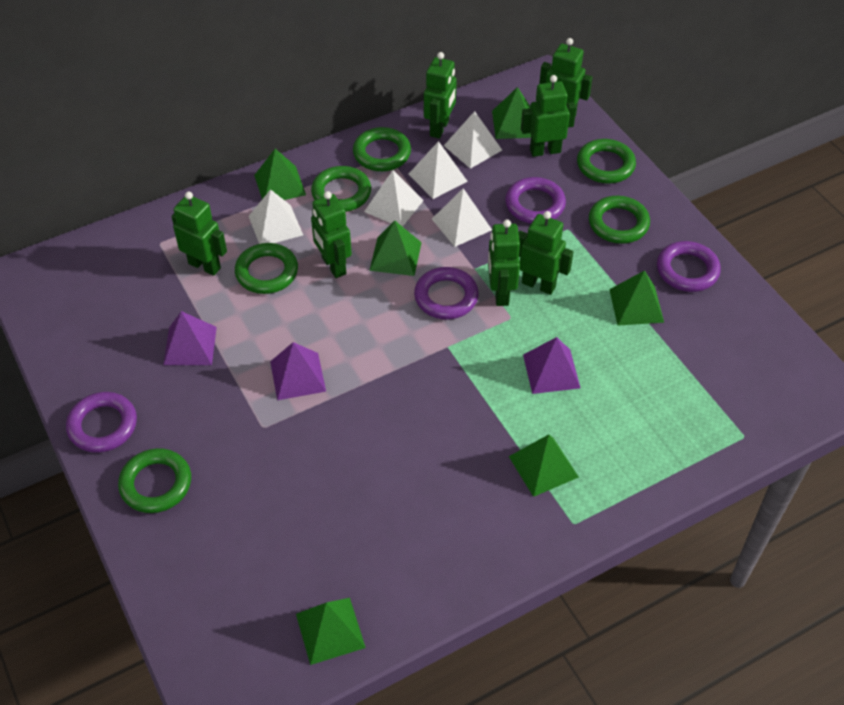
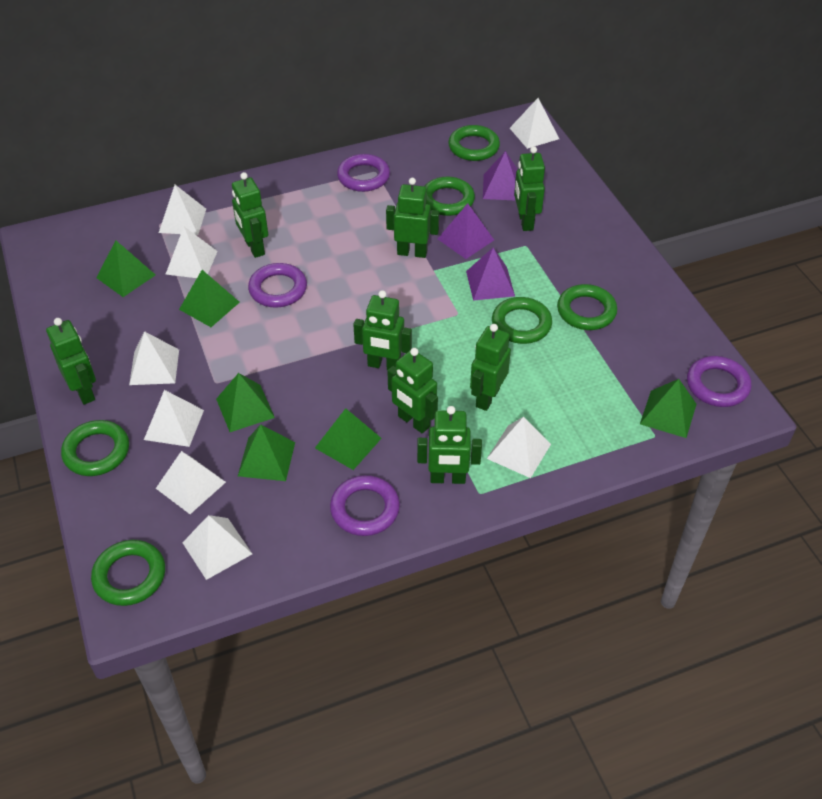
green robot: [171,192,227,276] [311,191,352,278] [424,52,457,139] [488,220,520,306] [518,211,573,295] [521,75,576,157] [539,38,593,116] = 7 -> [46,318,96,405] [232,172,268,258] [353,290,412,370] [386,178,439,258] [388,348,438,433] [417,406,482,484] [470,324,511,411] [514,146,545,231] = 8
white pyramid: [249,189,303,244] [364,170,424,227] [408,141,468,199] [432,188,492,247] [444,111,502,169] = 5 -> [129,331,179,385] [144,390,204,447] [156,451,226,514] [159,185,206,235] [166,227,217,278] [182,515,252,580] [487,417,551,478] [510,98,559,149] = 8

